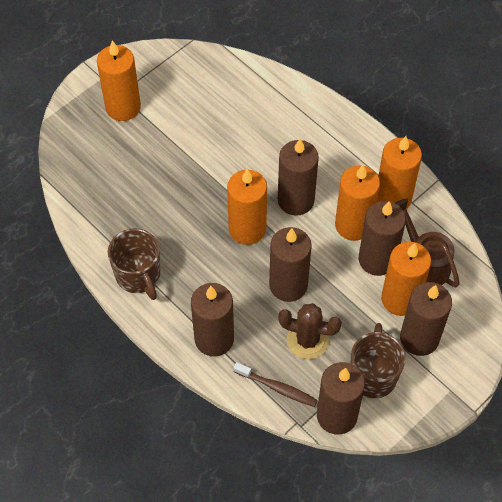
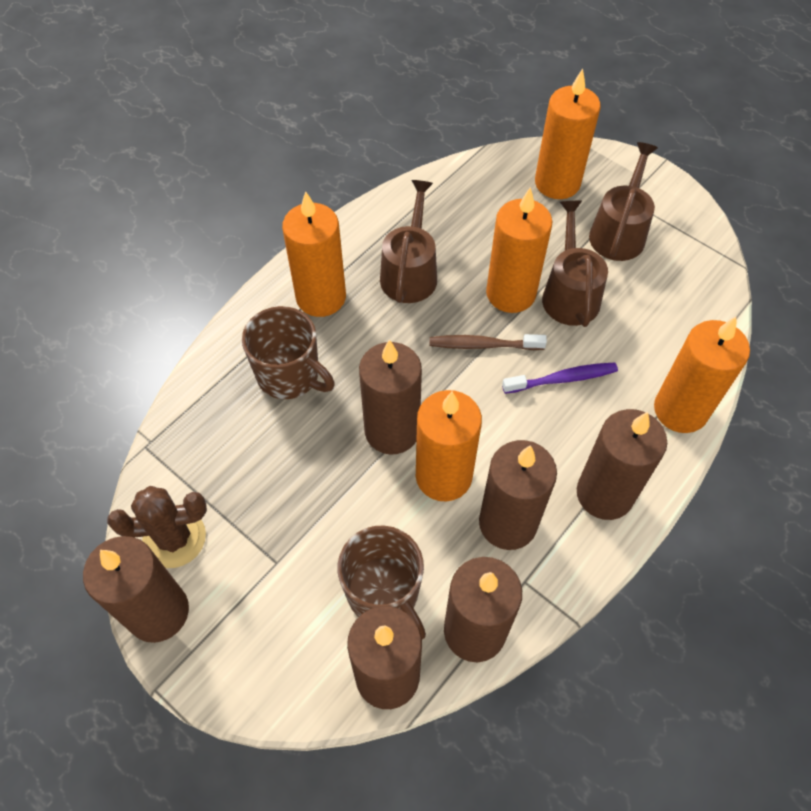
brown watering can: [395,199,460,287] = 1 -> [380,180,437,303] [542,201,608,327] [589,142,658,261] = 3
purple toothbrush: none = 0 -> [502,362,618,394] = 1

